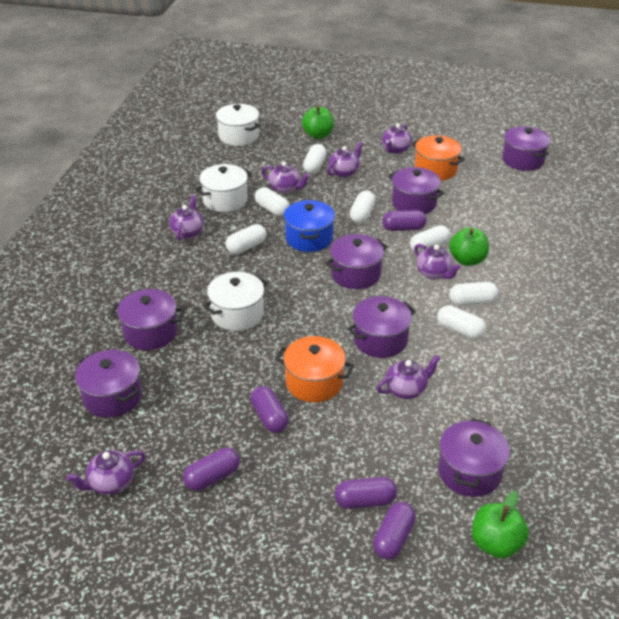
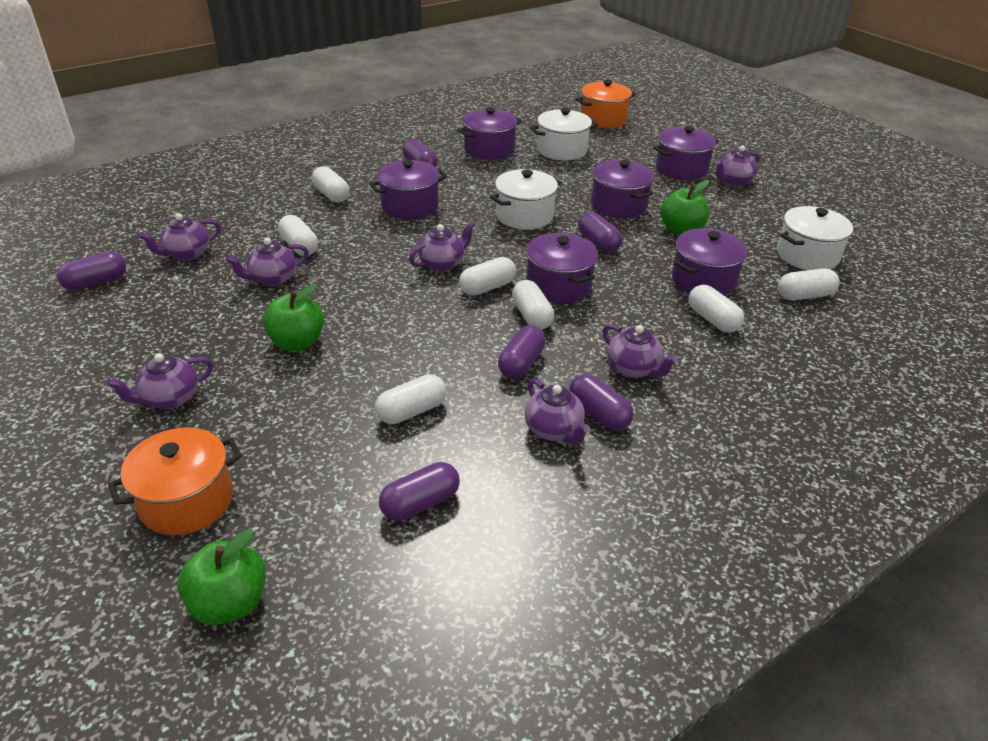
blue pot: [284,200,335,252] = 1 -> none = 0
purple capsule: [183,448,240,491] [250,386,289,433] [335,477,397,509] [373,502,416,560] [382,210,427,231] = 5 -> [57,252,126,291] [379,462,460,521] [402,139,437,167] [498,325,546,379] [569,374,634,431] [578,212,623,253] = 6
purple pot: [75,350,142,418] [110,289,185,350] [325,234,388,289] [347,296,416,358] [388,167,444,214] [438,418,510,497] [502,126,550,171] = 7 -> [369,160,447,219] [457,107,522,160] [526,233,598,303] [591,160,654,218] [653,126,719,180] [672,228,747,296] = 6

